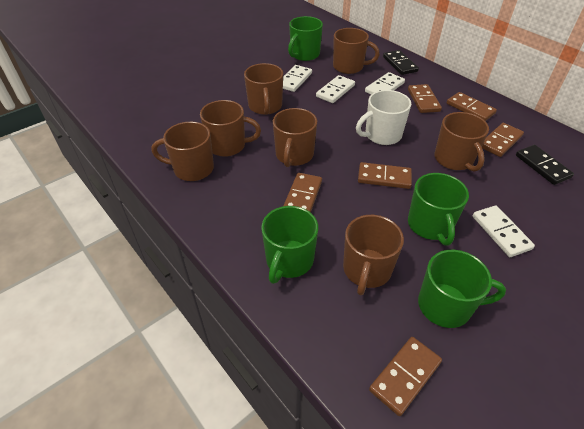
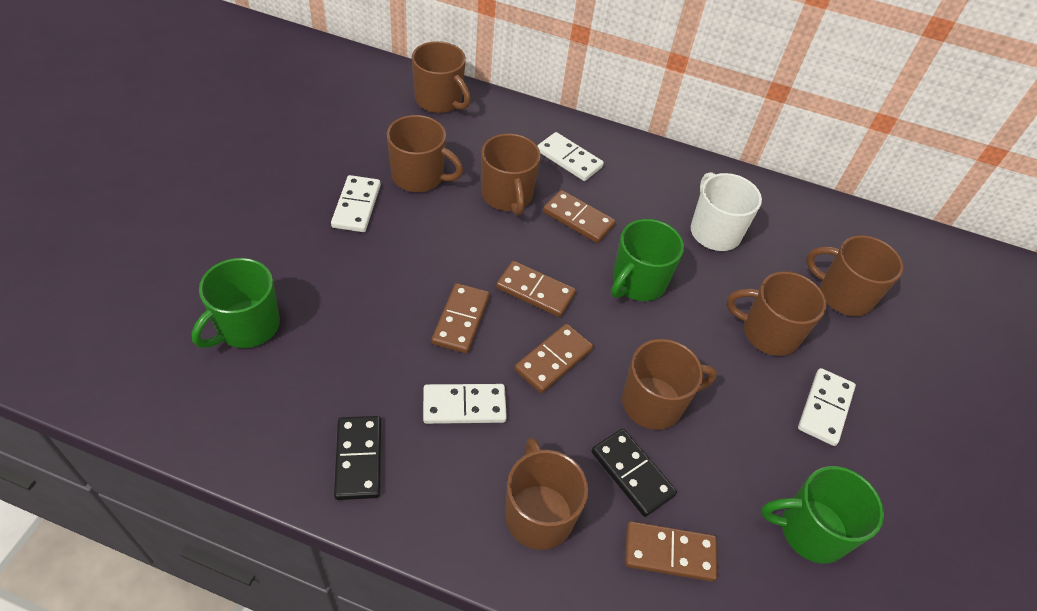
brown domino: [283,173,322,212] [358,162,412,189] [369,337,442,416] [408,84,442,113] [447,92,497,121] [482,123,524,157] = 6 -> [432,283,490,353] [496,261,576,317] [514,324,593,393] [543,190,616,243] [625,521,717,582] = 5
green mug: [261,206,318,284] [288,16,323,61] [408,173,469,246] [418,250,506,328] = 4 -> [192,258,280,348] [611,219,684,301] [761,466,884,564] = 3

